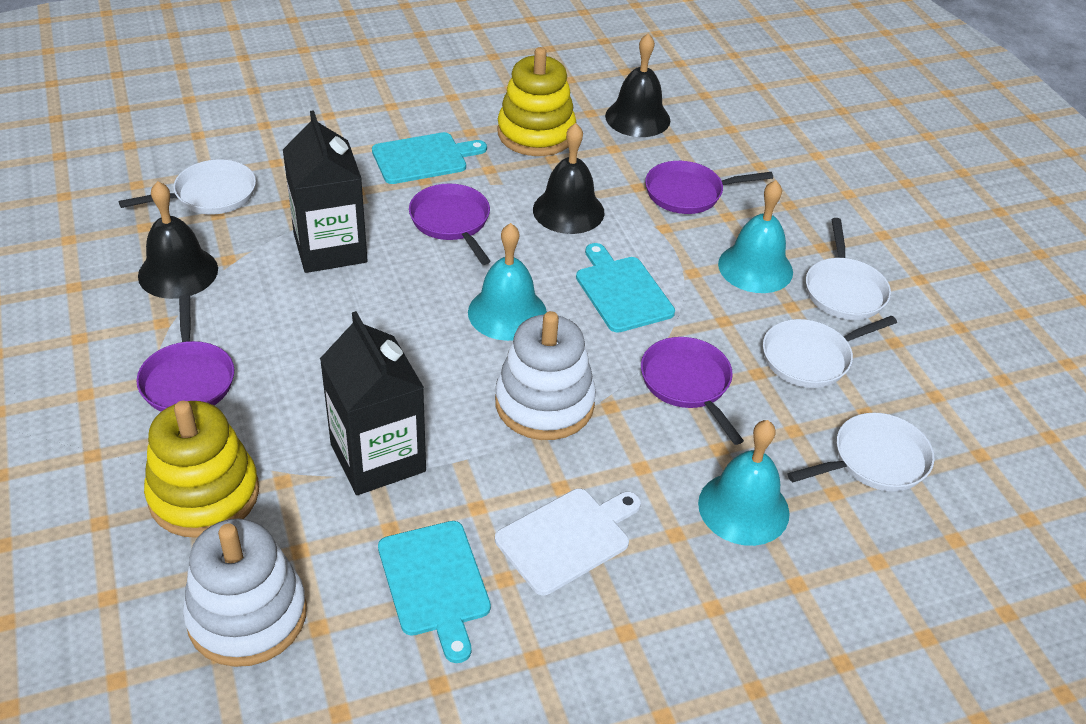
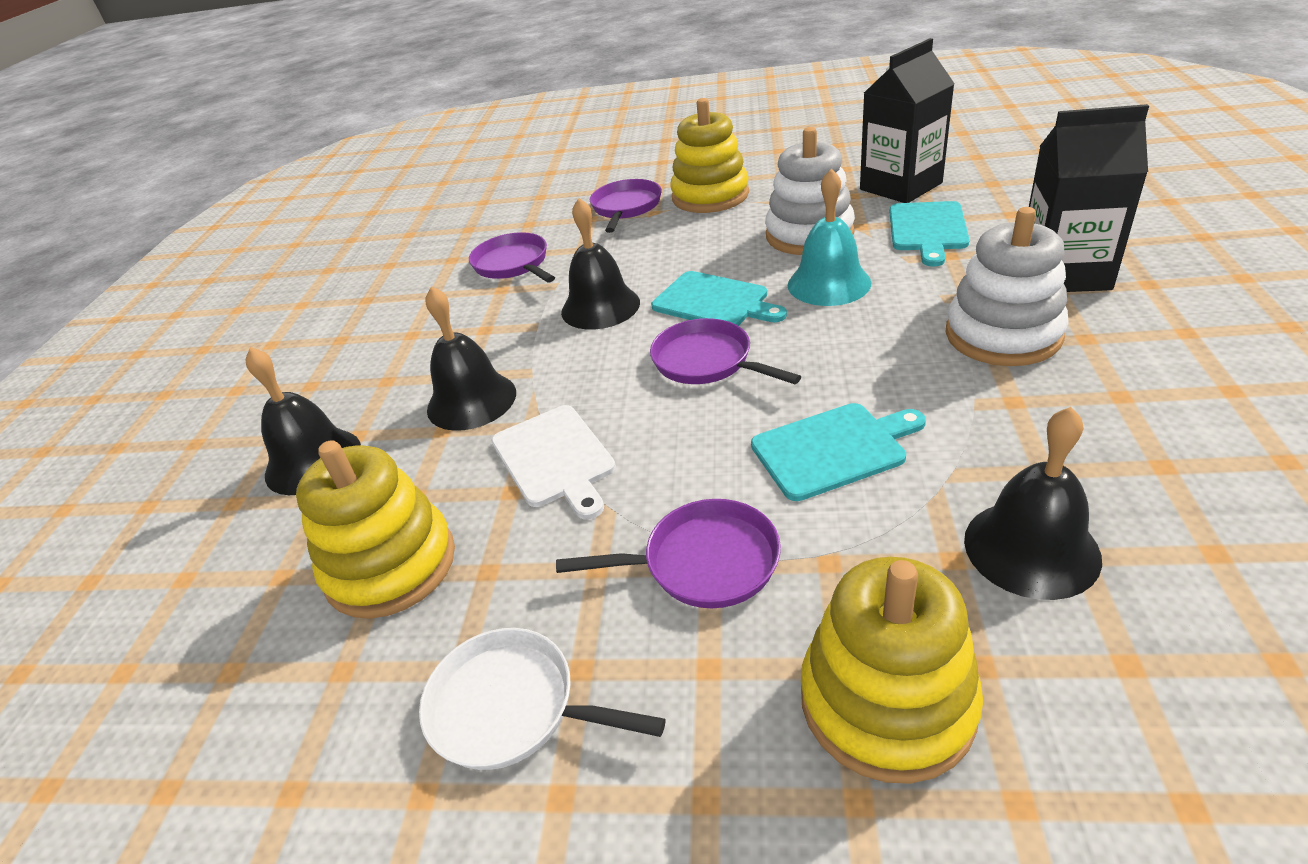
black bell: [138,181,218,299] [533,123,605,234] [605,33,670,137] = 3 -> [245,347,361,495] [426,286,516,431] [561,198,640,330] [964,407,1102,600] = 4
turquoise bell: [468,223,547,341] [698,420,790,546] [718,180,793,293] = 3 -> [788,168,871,306] = 1
white pan: [119,159,256,214] [763,316,897,388] [787,413,934,491] [806,218,891,320] = 4 -> [419,628,666,770] = 1
yellow stacking toy: [144,401,259,538] [497,47,576,156] = 2 -> [296,440,455,619] [670,98,749,213] [801,557,983,784] = 3

